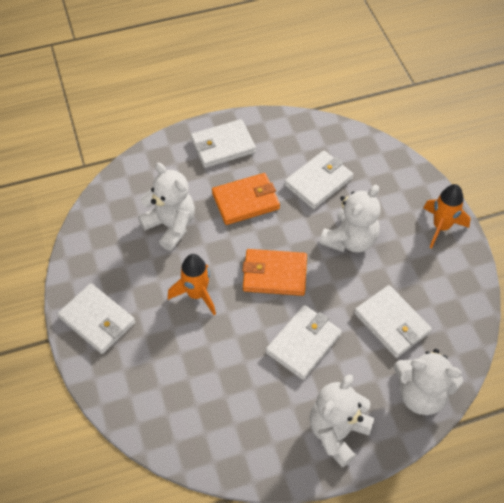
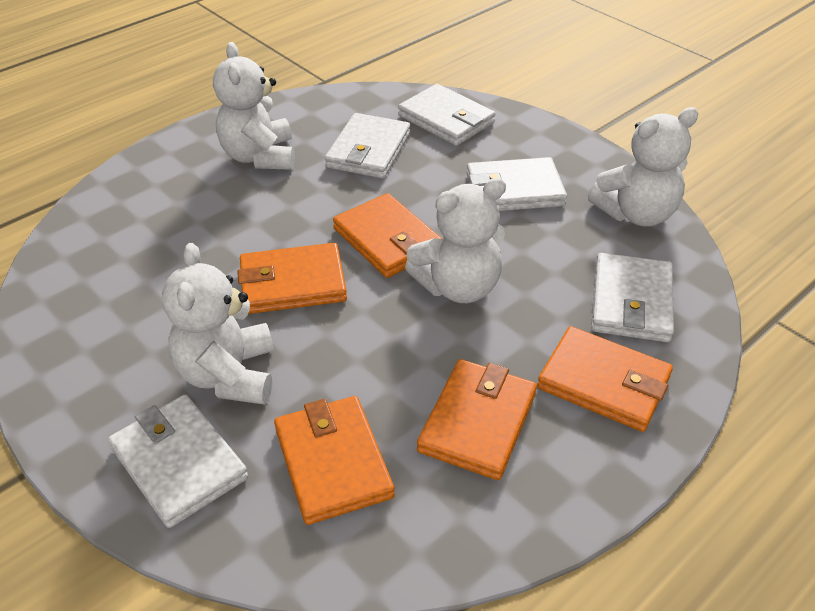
orange rocket: [168,254,216,315] [423,184,471,248] = 2 -> none = 0
orange wallet: [212,173,280,225] [242,249,307,296] = 2 -> [237,243,347,314] [274,396,395,525] [333,193,442,278] [417,359,537,480] [537,326,673,432] = 5

